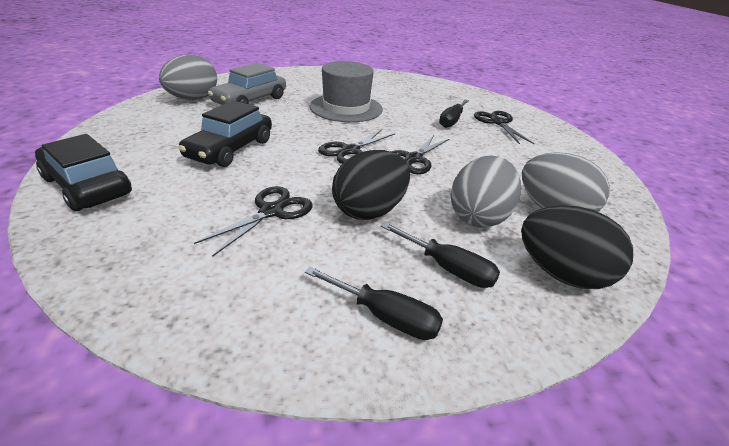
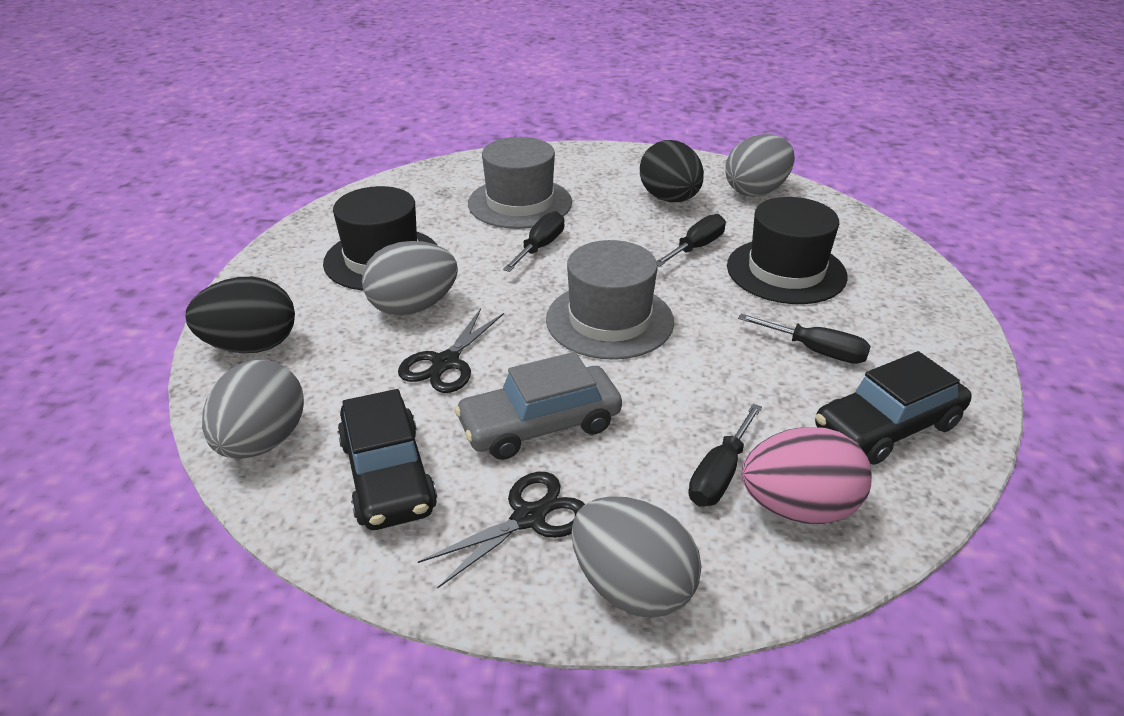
black hat: none = 0 -> [323,186,437,291] [727,197,848,304] = 2
black scissors: [194,186,313,257] [318,129,395,164] [391,135,449,174] [474,111,534,144] = 4 -> [398,309,504,393] [418,472,585,588] = 2
black screwdriver: [305,267,443,340] [381,222,500,288] [439,99,469,128] = 3 -> [503,211,564,272] [657,214,726,267] [688,404,762,506] [738,314,871,364] = 4
grey egg: [159,54,217,100] [450,155,521,228] [522,152,610,212] = 3 -> [202,360,304,459] [362,241,458,316] [571,496,701,618] [725,134,795,197] = 4
grey hat: [310,61,383,122] = 1 -> [468,137,572,229] [546,240,674,360] = 2
pink egg: none = 0 -> [741,427,872,524] = 1

